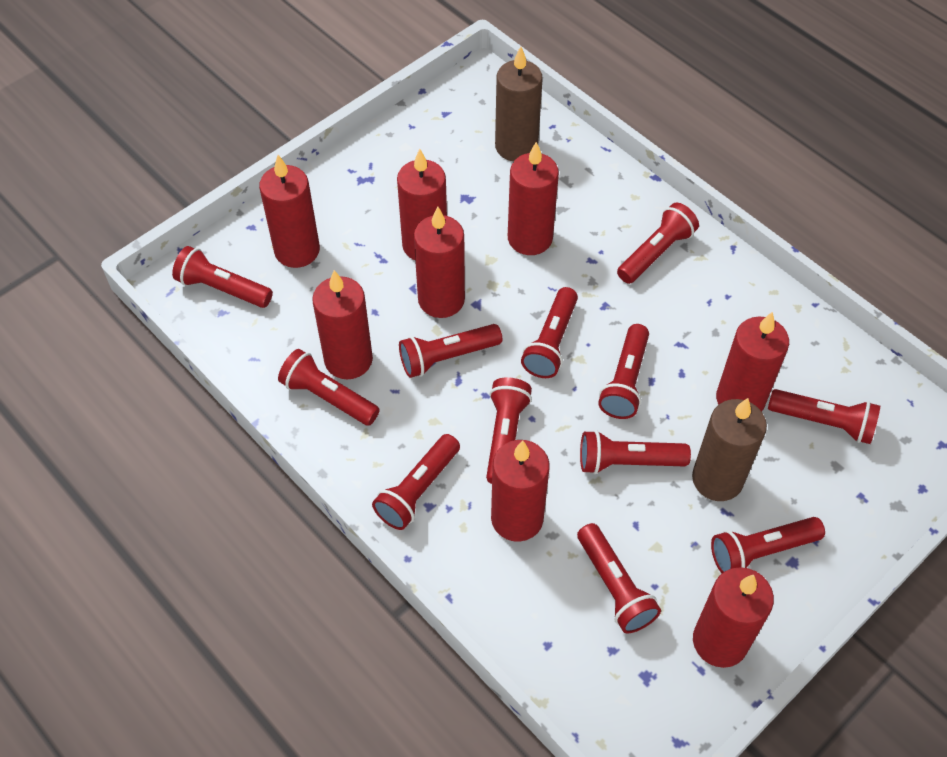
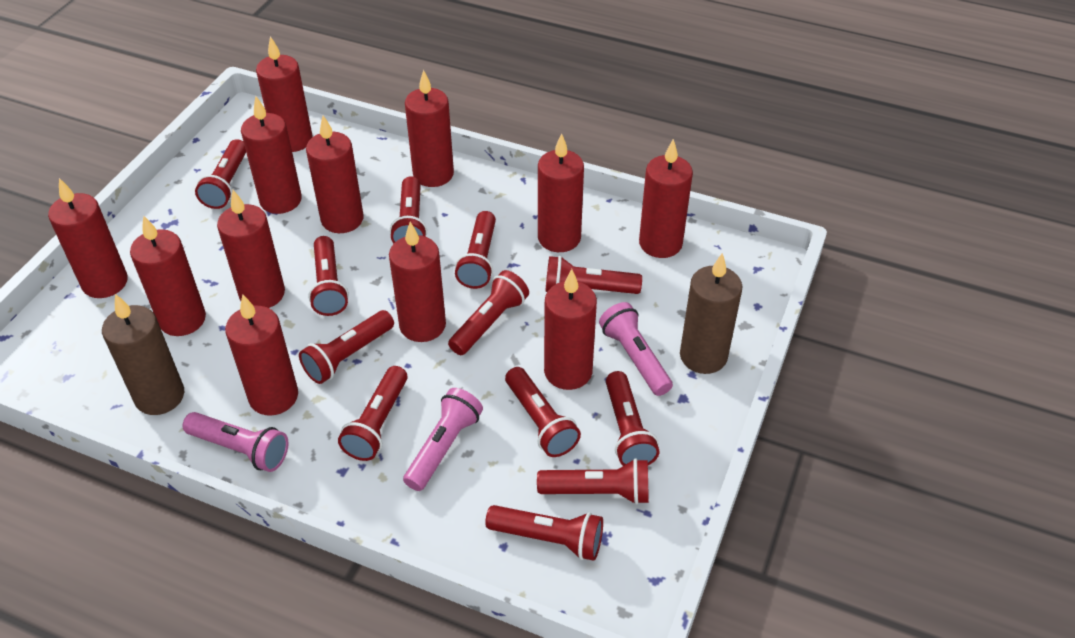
pink flashlight: none = 0 -> [183,412,289,472] [403,388,483,491] [599,302,673,396] = 3
red candle: [259,155,320,268] [312,270,373,379] [397,149,447,260] [414,207,465,318] [491,440,550,542] [508,142,559,255] [693,567,774,668] [716,312,789,412] = 8 -> [48,178,128,298] [130,215,206,336] [217,190,285,308] [225,294,298,416] [241,96,302,214] [256,36,313,152] [306,115,363,233] [389,222,446,342] [405,70,454,187] [538,133,584,252] [544,269,597,390] [639,139,693,258] = 12

